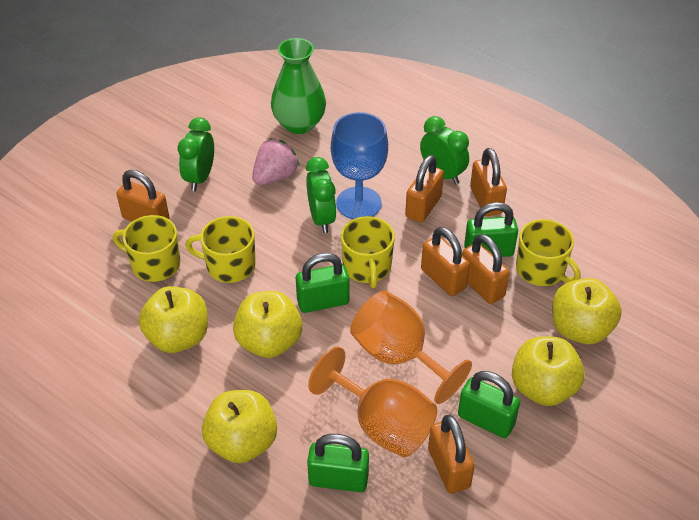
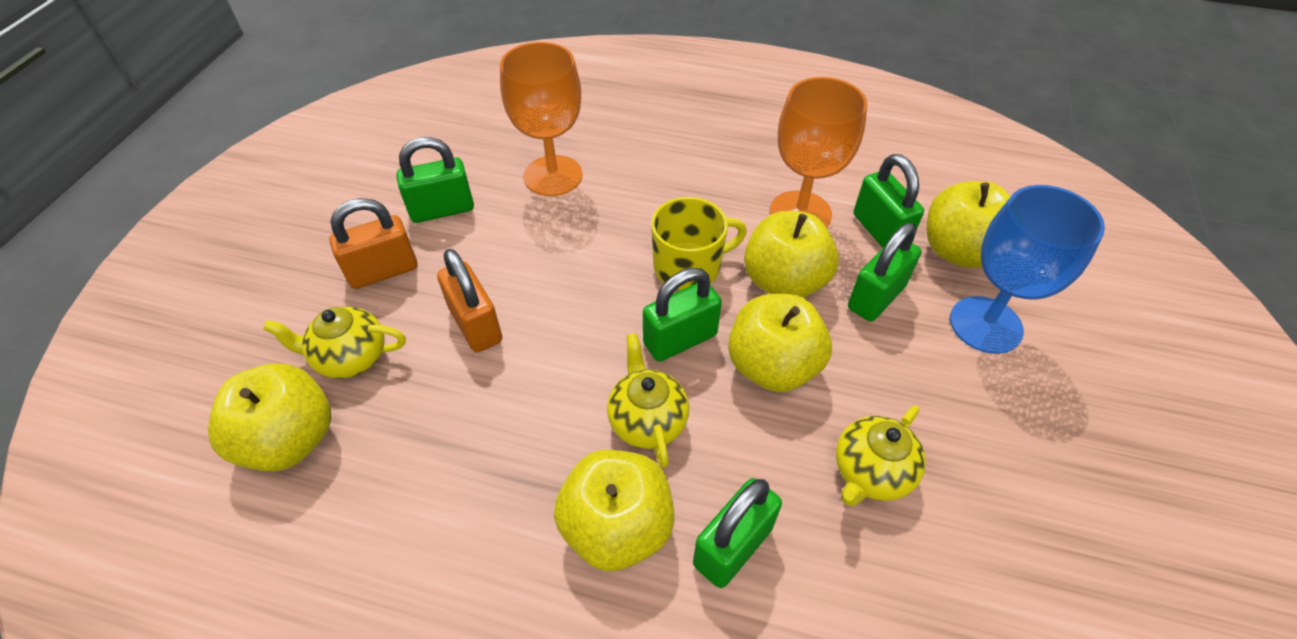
green clock: [178,117,214,191] [306,157,337,233] [420,116,469,184] = 3 -> none = 0
green padlock: [296,253,349,313] [307,434,369,492] [458,371,520,438] [464,202,518,257] = 4 -> [396,137,474,223] [643,268,722,362] [693,478,782,588] [848,223,921,322] [854,154,924,248] = 5
green vase: [271,38,326,134] = 1 -> none = 0
orange padlock: [116,170,170,221] [405,155,444,223] [421,227,470,296] [428,415,475,493] [462,234,510,304] [470,148,507,216] = 6 -> [329,198,417,289] [437,249,502,353] = 2
pink strawberry: [252,138,300,185] = 1 -> none = 0
yellow mug: [113,215,181,282] [185,216,256,283] [341,216,395,288] [516,219,581,286] = 4 -> [651,197,747,290] = 1
yellow teapot: none = 0 -> [263,306,406,379] [607,333,689,468] [836,405,926,506] = 3

